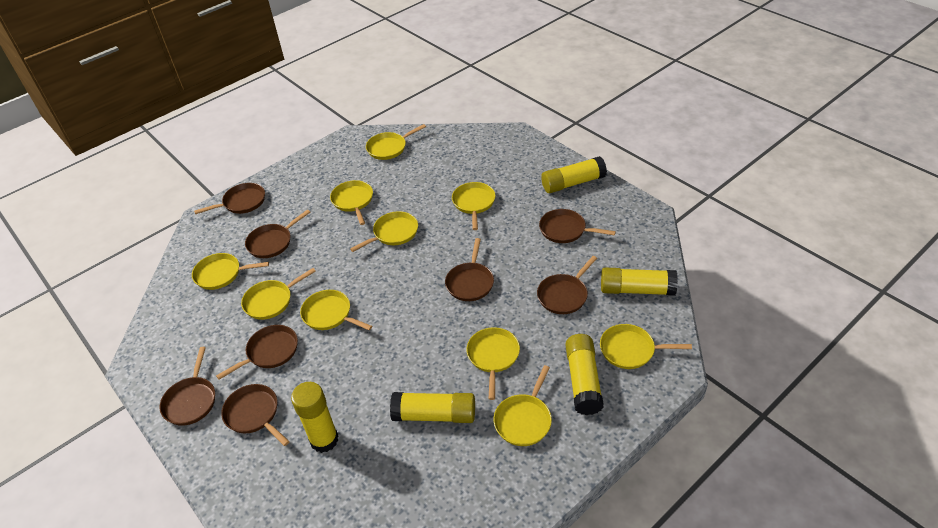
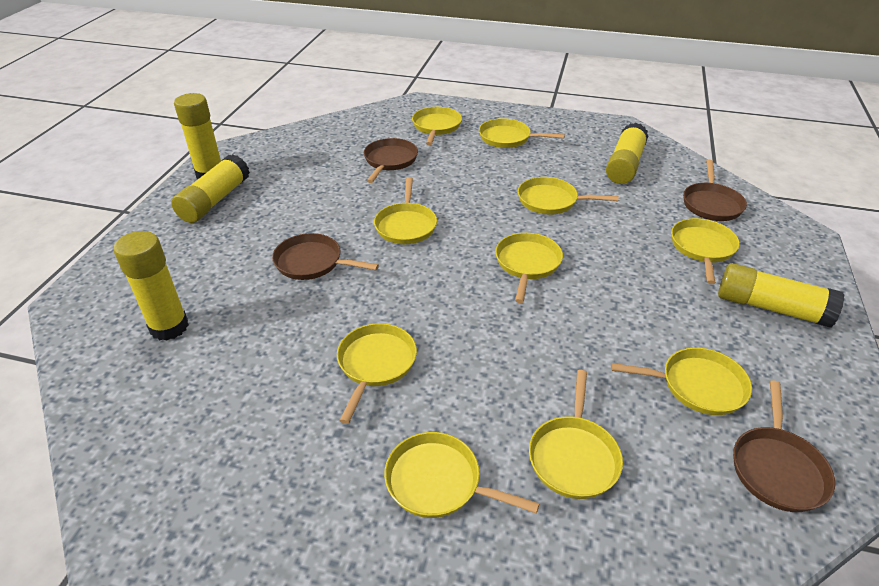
brown pan: [159,347,215,426] [194,183,265,214] [216,325,298,380] [221,384,290,446] [245,209,310,258] [445,238,494,301] [537,256,597,314] [539,209,616,243] = 8 -> [272,233,379,280] [364,138,418,183] [683,160,747,221] [733,380,835,512] = 4

